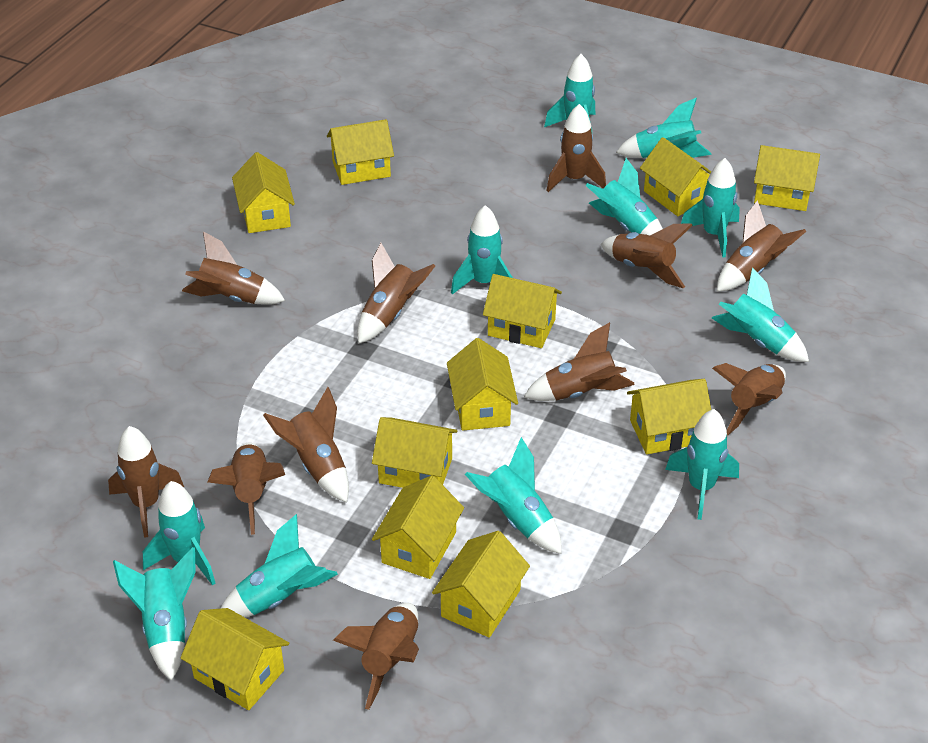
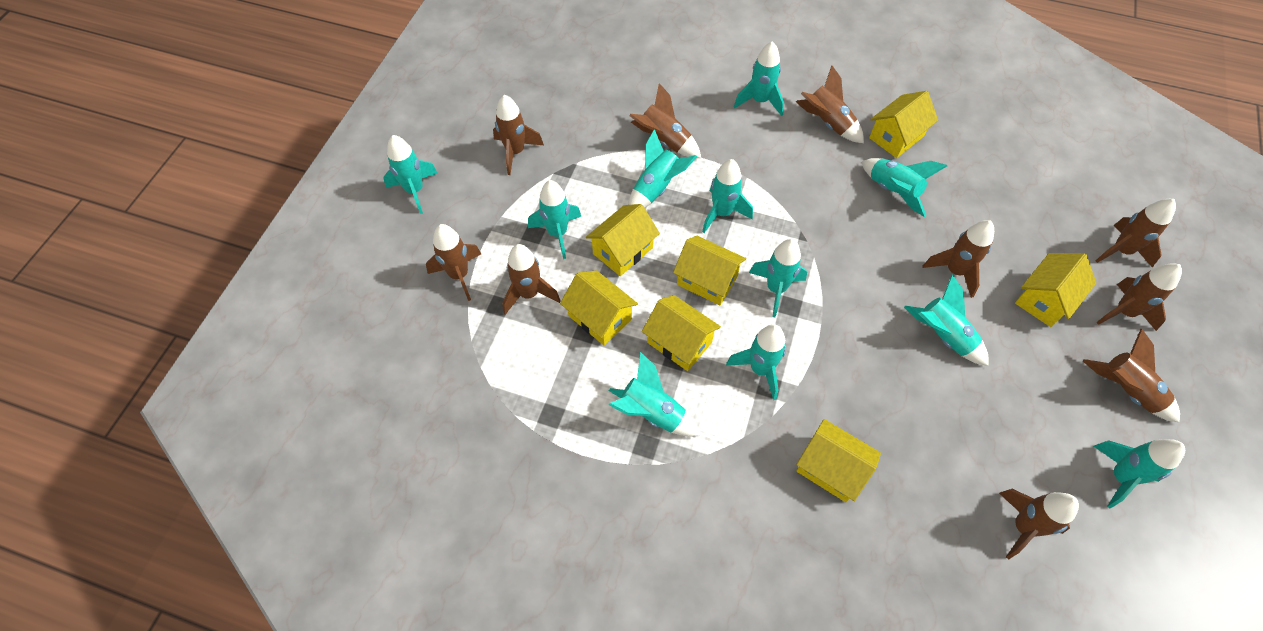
brown rocket: [108,426,184,538] [182,231,285,305] [208,442,285,535] [263,387,349,503] [333,603,419,710] [357,243,435,344] [524,322,635,401] [546,104,606,192] [601,224,693,288] [712,363,786,435] [717,200,806,292] = 11 -> [426,224,481,301] [493,95,544,175] [502,244,561,315] [629,83,701,158] [796,65,864,143] [922,220,994,298] [999,489,1079,559] [1083,329,1180,422] [1096,199,1176,267] [1096,263,1182,331] = 10
yellow house: [181,608,289,710] [232,152,295,233] [327,119,394,185] [372,417,457,488] [372,475,464,579] [432,531,530,638] [447,338,518,431] [483,274,562,348] [627,379,711,455] [640,137,711,216] [754,145,820,211] = 11 -> [560,270,638,345] [586,204,660,276] [642,295,721,371] [673,236,746,305] [796,419,881,502] [869,91,938,158] [1015,253,1096,327] = 7

